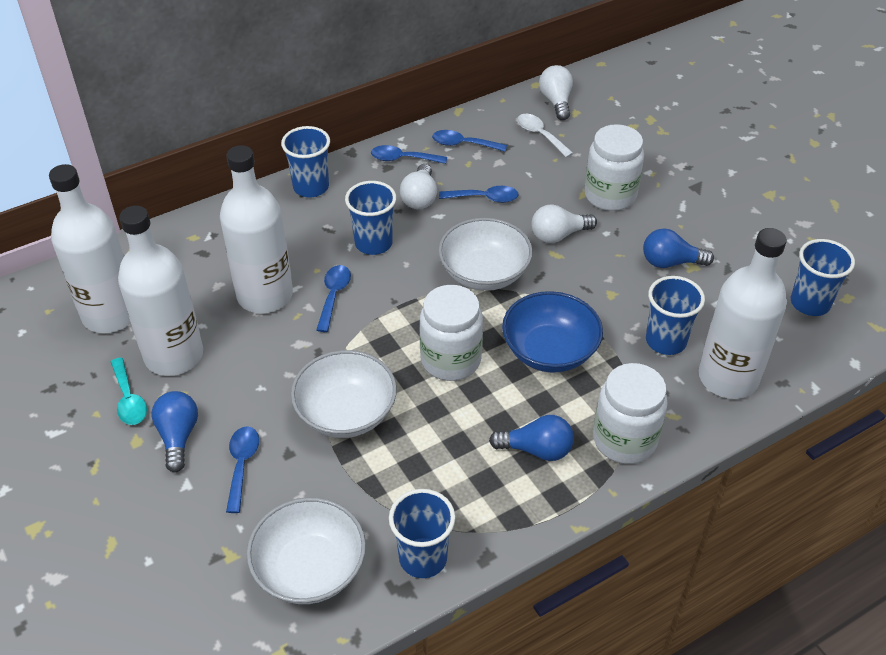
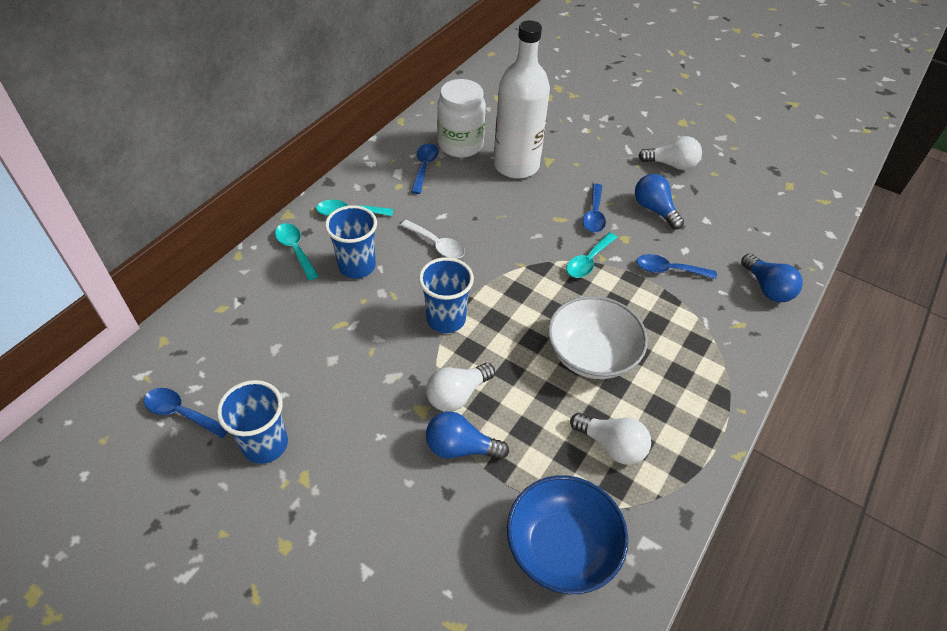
blue cup: [281,126,330,198] [345,181,397,255] [389,489,455,578] [646,276,705,355] [791,239,855,316] = 5 -> [217,380,288,464] [325,205,377,279] [419,257,474,333] = 3
blue spoon: [226,426,259,513] [316,265,351,332] [371,145,447,164] [432,130,507,152] [439,186,519,203] = 5 -> [144,388,228,438] [411,144,439,194] [583,184,606,232] [637,254,717,279] = 4
turquoise spoon: [111,357,147,425] = 1 -> [275,223,319,280] [316,200,393,216] [566,232,618,278] = 3
white bottle: [49,164,131,333] [118,206,203,376] [220,145,293,313] [699,228,787,399] = 4 -> [494,20,550,179] = 1
white bowl: [247,498,366,604] [291,350,397,438] [438,218,533,291] = 3 -> [548,296,648,379] = 1
white jar: [419,285,483,381] [584,124,644,211] [593,363,668,464] = 3 -> [437,79,486,158] = 1

